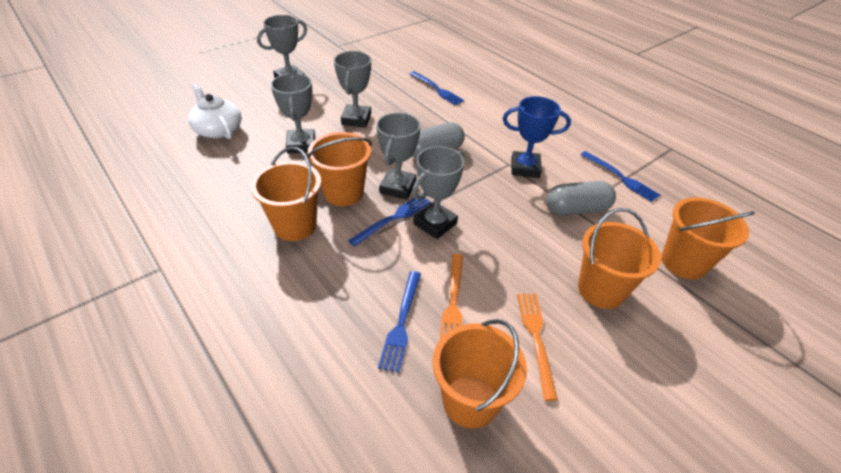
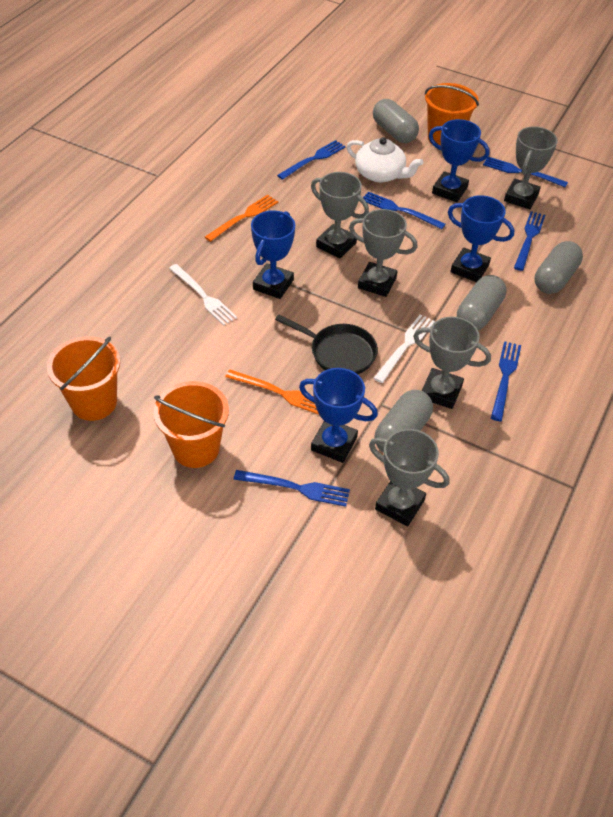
black pan: none = 0 -> [275,315,378,374] = 1
blue fork: [348,198,431,247] [378,271,421,373] [409,71,464,105] [580,151,660,202] = 4 -> [233,470,350,507] [277,140,346,180] [363,191,446,229] [483,157,568,188] [491,341,521,421] [514,211,545,271] = 6
blue trophy: [503,96,571,178] = 1 -> [251,210,295,299] [299,368,378,463] [429,119,490,202] [448,195,515,282] = 4
grey capsule: [412,122,465,158] [547,181,616,216] = 2 -> [373,99,419,143] [375,390,433,453] [457,275,506,330] [535,241,583,294] = 4
orange bucket: [251,146,321,241] [307,132,372,206] [433,319,527,429] [578,208,661,309] [662,197,755,279] = 5 -> [47,336,120,421] [153,381,229,468] [425,83,479,146] = 3
white fork: none = 0 -> [169,264,237,326] [374,314,435,383] = 2

